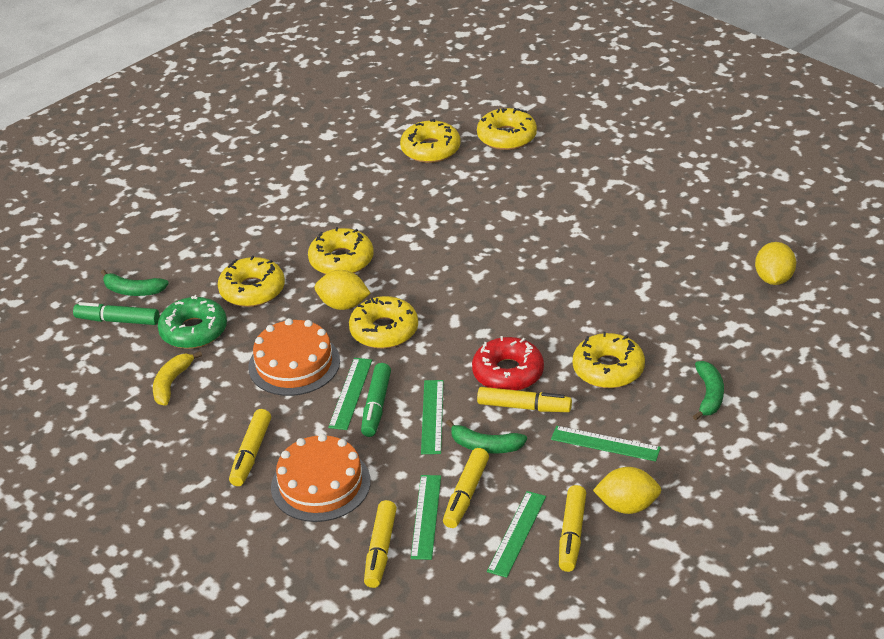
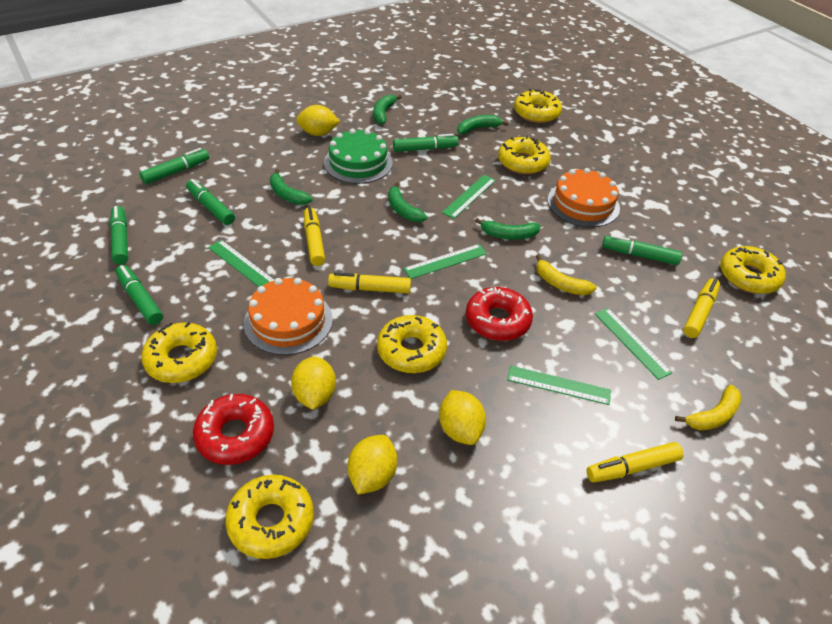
green banana: [101,269,169,296] [446,419,527,453] [693,361,724,420] = 3 -> [270,169,313,205] [373,95,402,125] [388,182,427,222] [457,115,509,135] [475,218,541,240] = 5
green cake: none = 0 -> [324,129,393,184] = 1
green donut: [158,295,227,349] = 1 -> none = 0
green marker: [73,302,159,325] [361,363,391,437] = 2 -> [110,206,128,265] [116,265,163,325] [140,148,209,184] [186,179,235,225] [393,134,459,152] [602,235,682,265] = 6
red donut: [472,336,544,391] = 1 -> [193,394,274,465] [466,287,533,341] = 2
yellow banana: [153,351,202,406] = 1 -> [536,255,597,295] [675,385,742,430] = 2
yellow lemon: [315,270,370,310] [593,467,661,514] [755,242,796,285] = 3 -> [291,356,336,410] [296,105,340,136] [348,435,397,495] [439,390,486,445] = 4
yellow marker: [229,409,271,486] [364,500,397,588] [443,448,489,528] [477,387,572,412] [559,485,586,572] = 5 -> [304,207,325,266] [328,272,411,293] [586,442,684,483] [683,278,720,338] = 4

